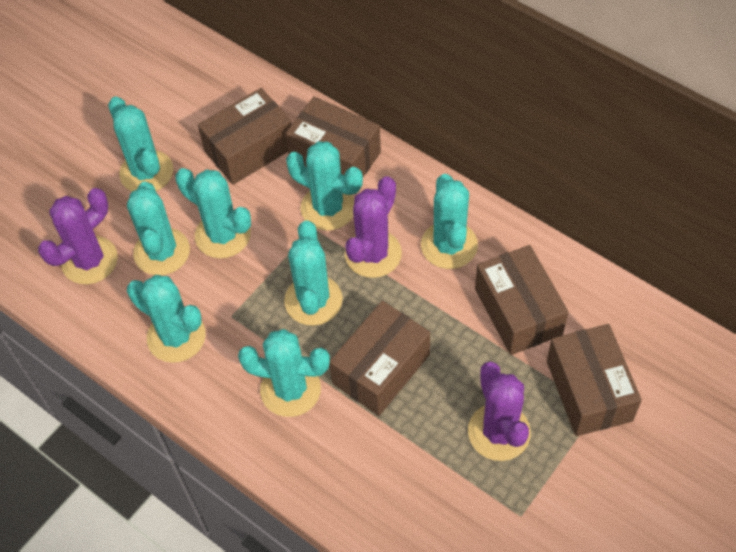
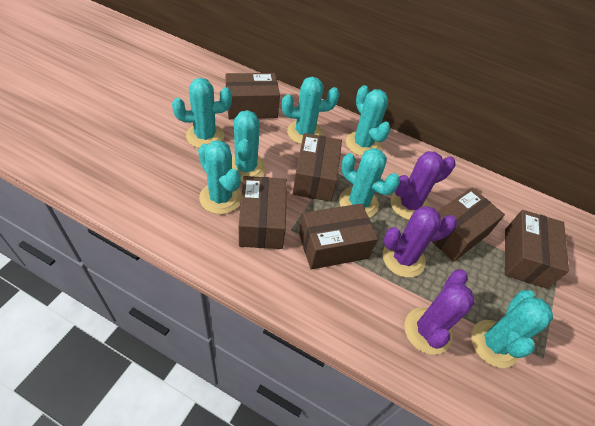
brown box: [198,88,292,185] [286,96,381,177] [329,301,430,416] [475,245,568,355] [547,324,642,436] = 5 -> [225,73,280,119] [239,176,287,249] [293,133,342,202] [299,204,378,270] [432,188,505,262] [505,210,569,289] = 6
turquoise cactus: [108,97,173,192] [127,181,190,275] [127,275,206,363] [175,168,251,258] [238,329,330,417] [284,221,343,326] [286,141,363,231] [421,174,478,269] = 8 -> [172,78,232,148] [198,140,242,214] [232,110,266,182] [282,77,340,144] [339,148,400,217] [346,85,391,156] [471,290,553,368] = 7

